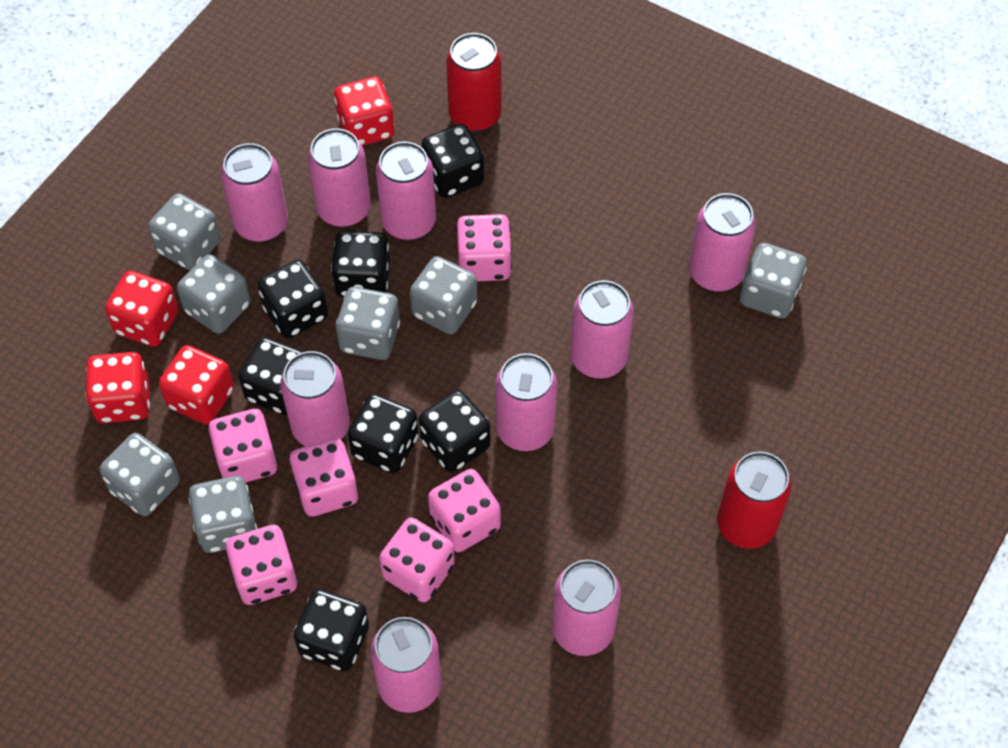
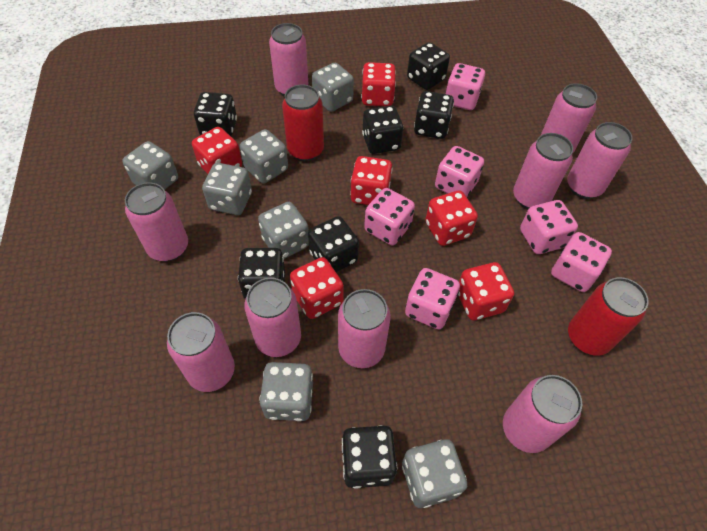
red dice: [85,352,150,423] [105,271,178,347] [159,345,234,424] [334,76,395,146] = 4 -> [192,127,242,174] [290,257,344,319] [350,156,392,205] [361,62,396,106] [425,190,478,246] [458,262,514,320] = 6

